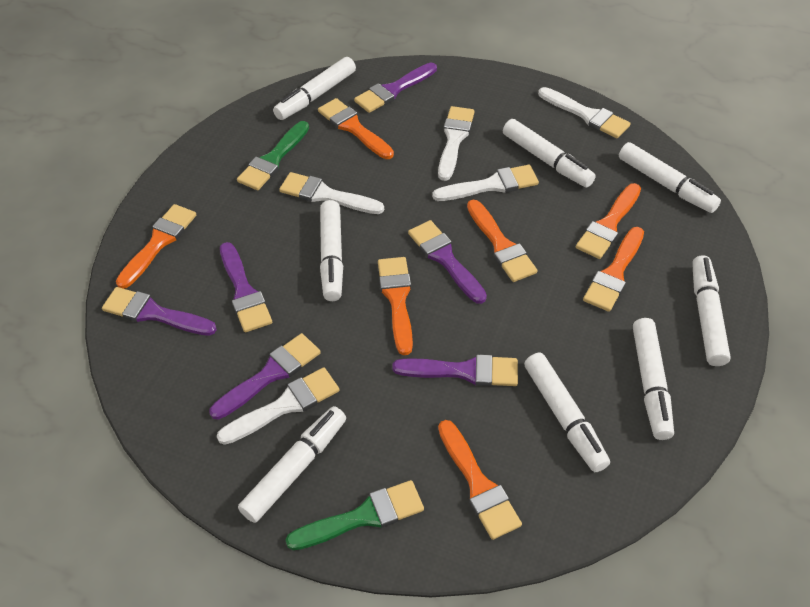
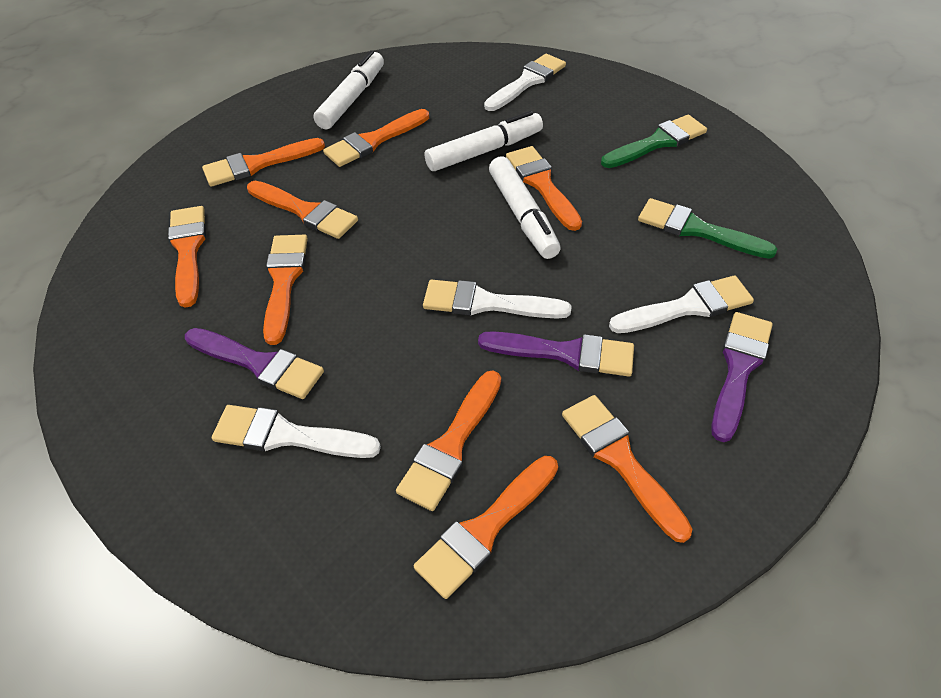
orange brush: [116,204,196,289] [318,98,394,159] [378,257,413,355] [438,420,522,540] [467,200,537,282] [576,183,641,259] [583,227,644,312] = 7 -> [168,206,206,308] [202,138,325,187] [247,181,358,239] [263,235,308,345] [323,109,429,167] [396,371,501,511] [414,456,558,599] [506,146,582,231] [562,395,692,543] = 9
purple brush: [102,287,217,336] [209,333,321,420] [220,242,272,332] [354,62,437,113] [392,354,518,386] [408,220,487,304] = 6 -> [185,328,324,399] [478,331,634,377] [711,312,773,442] = 3
white brush: [217,367,339,445] [279,172,384,214] [432,165,539,201] [438,106,475,181] [538,87,630,138] = 5 -> [212,405,381,458] [423,279,572,318] [484,54,566,111] [609,275,754,333] = 4
white marker: [238,406,346,523] [273,57,356,120] [320,200,343,301] [503,119,596,187] [524,353,610,472] [619,142,721,213] [633,318,674,440] [692,255,730,366] = 8 -> [314,50,384,129] [424,111,543,171] [489,156,561,259] = 3

